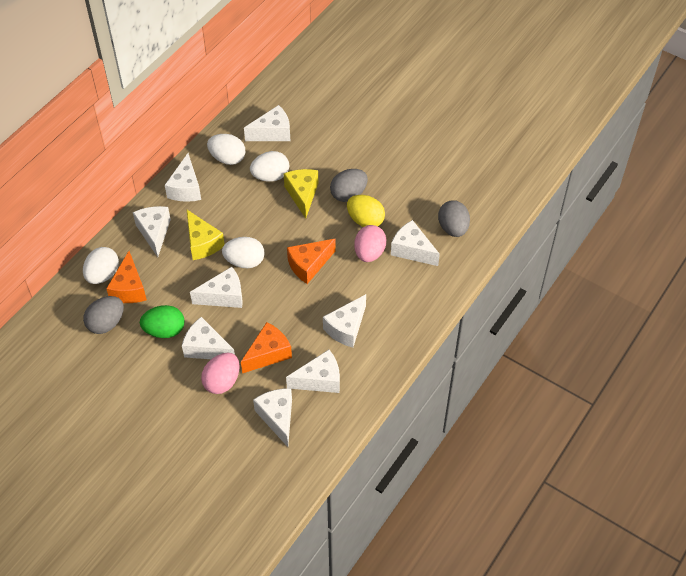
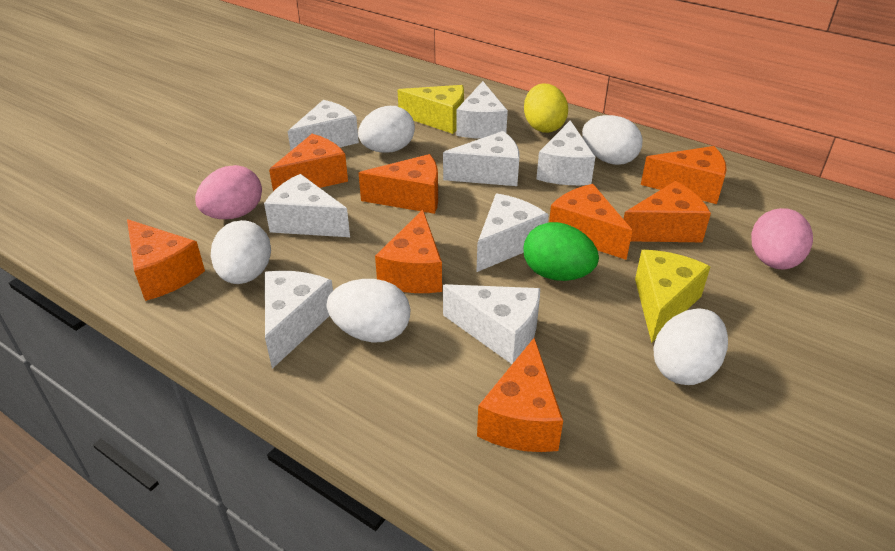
grey egg: [83,296,124,334] [330,169,368,202] [438,200,470,237] = 3 -> none = 0
orange cheese: [106,251,147,303] [241,322,292,373] [287,239,336,284] = 3 -> [127,219,205,301] [269,134,348,191] [359,154,438,214] [375,209,442,293] [477,338,563,452] [549,184,633,260] [624,181,711,242] [641,146,726,204] = 8
white cheese: [133,206,171,257] [165,153,201,202] [182,317,235,359] [190,267,243,308] [244,105,290,141] [253,388,292,447] [286,350,340,393] [323,294,366,348] [391,220,440,266] = 9 -> [264,174,350,237] [265,271,333,369] [288,100,359,150] [443,131,519,186] [443,284,540,364] [456,81,508,139] [476,194,549,272] [536,120,595,185] = 8
white egg: [83,247,119,284] [207,134,245,165] [222,237,264,268] [250,151,289,182] = 4 -> [211,220,271,284] [327,279,411,343] [358,106,415,153] [582,115,642,165] [653,308,728,385] = 5

